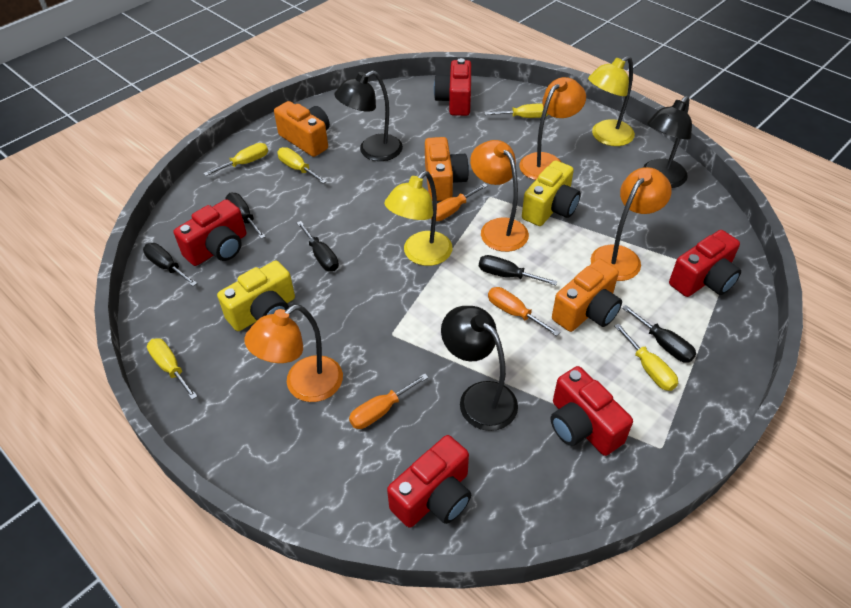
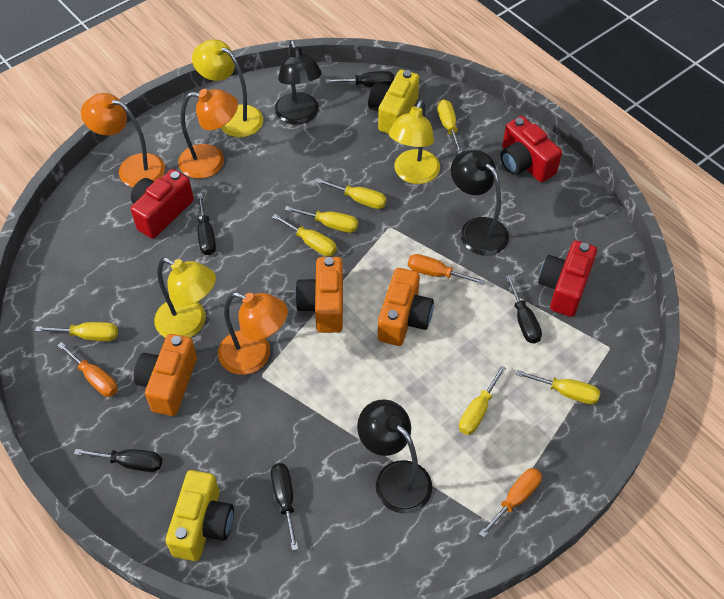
orange lamp: [244,305,343,402] [470,140,529,252] [519,77,586,180] [591,167,672,281] = 4 -> [81,93,165,187] [178,89,238,179] [218,292,288,375] = 3
red camera: [174,199,246,266] [387,435,471,528] [434,58,471,116] [551,366,633,456] [669,230,741,297] = 5 -> [131,169,194,239] [500,116,562,182] [538,241,597,317] = 3
yellow lamp: [384,171,452,266] [588,56,635,146] = 2 -> [154,258,216,338] [192,39,263,137] [389,100,440,184] = 3
yellow screwdriver: [147,338,198,400] [204,143,268,176] [277,147,327,184] [484,103,549,118] [614,323,678,391] = 5 -> [35,322,118,341] [272,214,337,256] [285,206,358,233] [316,178,387,209] [437,99,463,154] [459,365,506,435] [515,370,600,404] = 7

